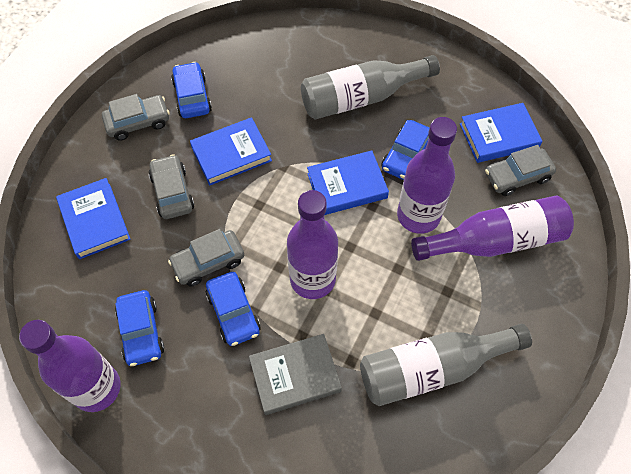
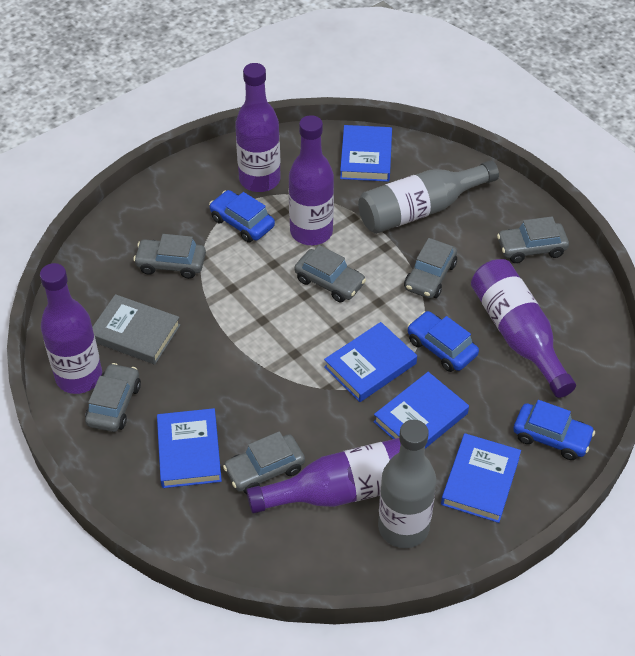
blue book: [56,178,131,259] [190,117,272,185] [307,150,389,215] [460,103,543,163] = 4 -> [157,408,222,488] [324,322,417,402] [340,125,392,182] [373,372,469,449] [441,433,521,523] = 5
blue car: [115,290,164,366] [171,62,212,118] [206,272,261,346] [381,120,429,180] = 4 -> [209,190,275,242] [407,311,479,372] [513,400,595,460] = 3
grey car: [102,94,170,141] [149,154,195,219] [168,229,244,287] [485,145,556,196] = 4 -> [85,363,141,432] [133,234,206,279] [223,431,305,494] [294,245,366,302] [404,238,457,299] [497,217,569,263] = 6
purple bottle: [19,320,120,412] [287,190,338,299] [397,117,457,234] [411,195,574,261] = 4 -> [40,263,102,394] [235,63,281,192] [246,438,401,513] [289,115,334,245] [471,259,576,398] = 5

